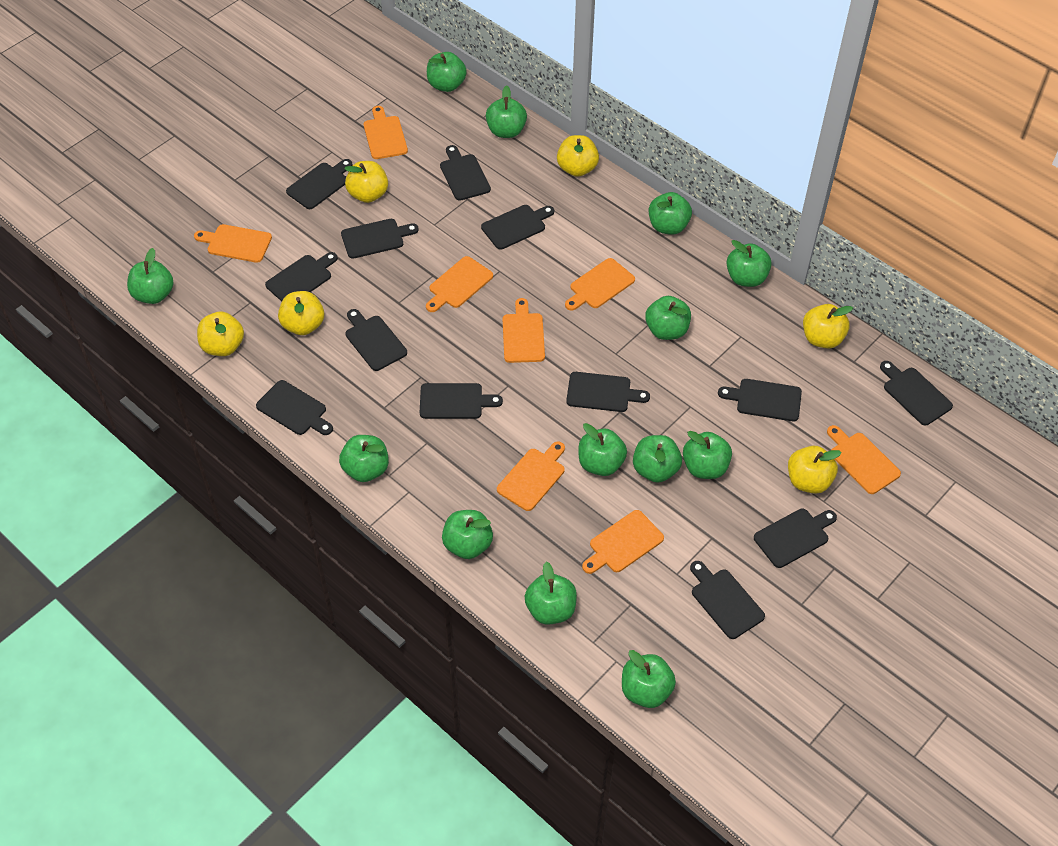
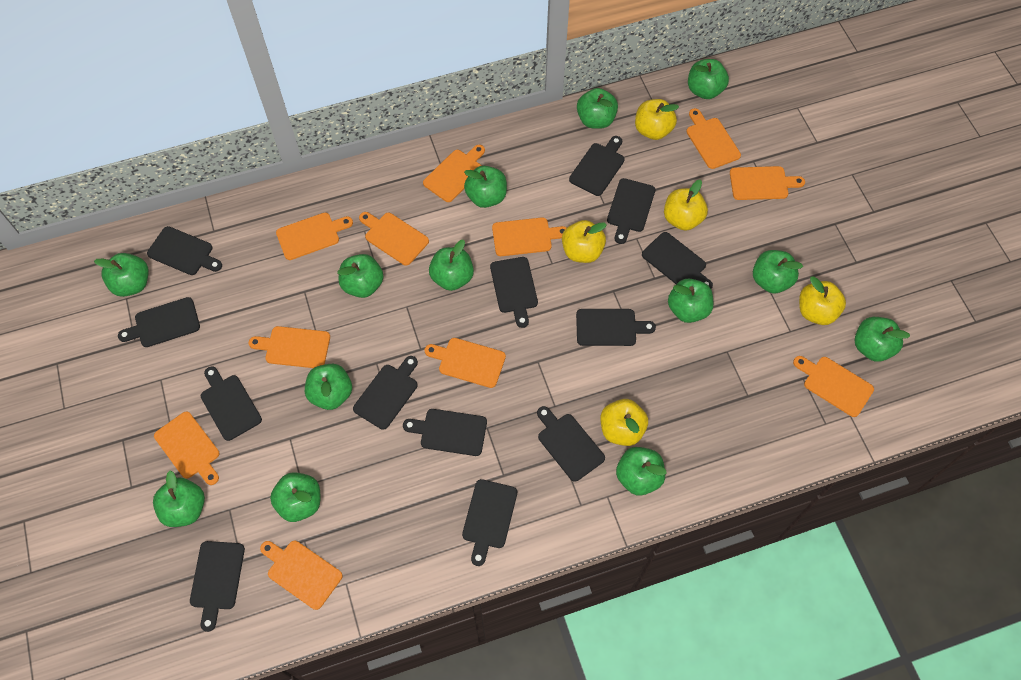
orange cutting board: [194,224,272,263] [363,106,408,159] [426,256,493,312] [497,442,565,511] [503,298,545,363] [565,258,635,311] [582,510,664,574] [827,425,901,494] = 8 -> [154,412,219,485] [249,326,330,368] [260,541,343,610] [276,213,353,260] [359,212,429,266] [423,145,485,202] [424,338,506,388] [492,217,567,256] [686,108,741,169] [730,166,805,200] [793,356,874,417] = 11
yellow apple: [197,312,244,356] [278,291,324,335] [344,161,388,203] [557,135,599,177] [788,446,842,494] [803,304,853,348] = 6 -> [562,220,607,263] [601,399,648,446] [635,99,679,140] [664,180,708,231] [799,276,846,325] = 5

